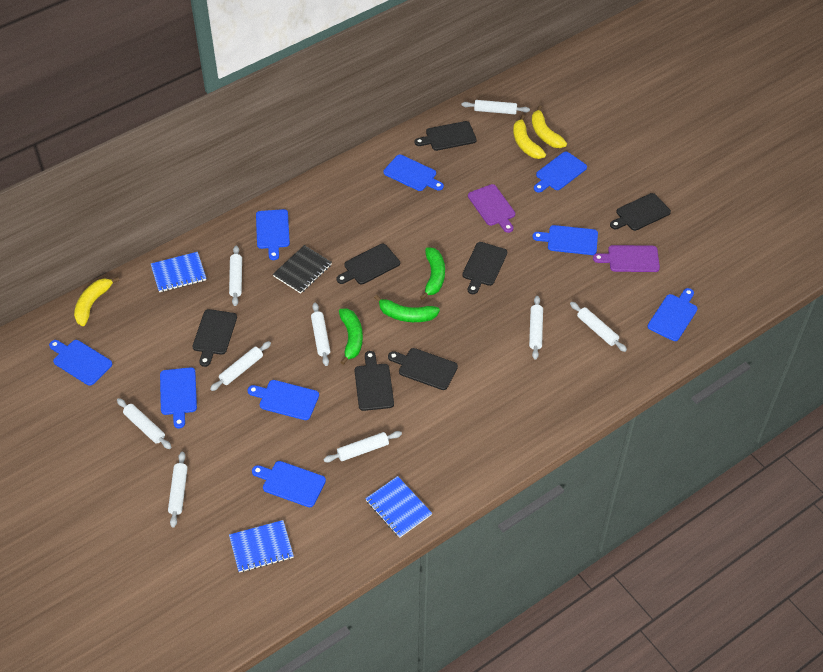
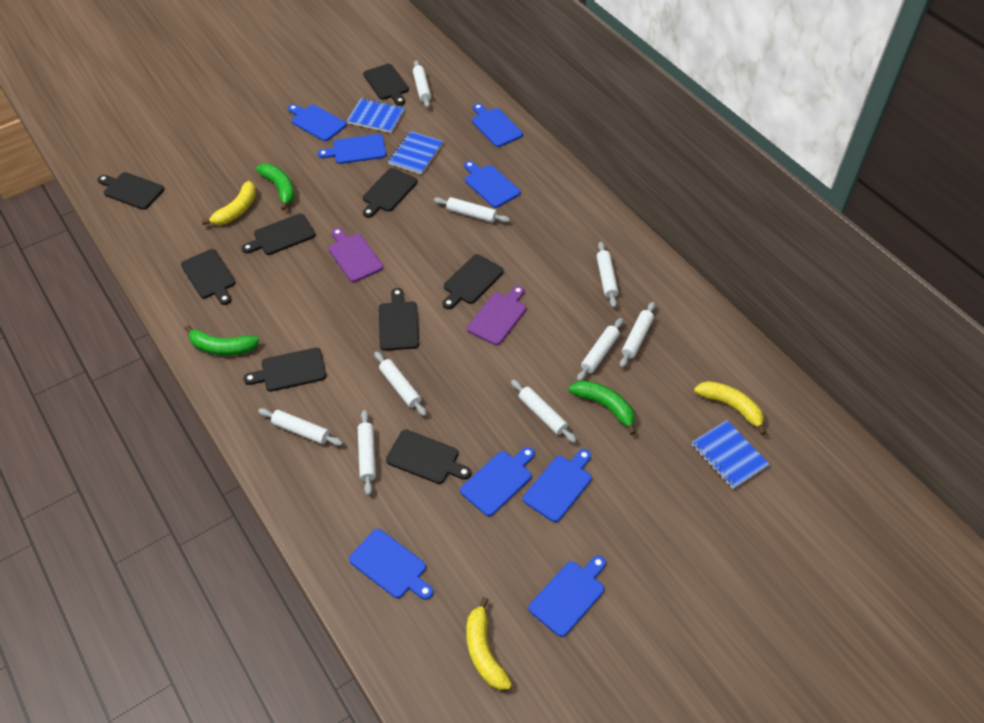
black cutting board: [192,309,237,367] [337,244,400,284] [354,351,394,411] [388,348,458,390] [415,121,477,151] [462,242,507,294] [610,193,671,231] = 7 -> [98,172,164,210] [181,249,236,305] [242,214,316,255] [243,348,326,391] [363,64,409,105] [363,168,418,218] [379,288,419,351] [386,430,471,484] [442,254,504,309] = 9
black notebook: [273,245,332,294] = 1 -> none = 0
blue cutting board: [49,340,112,386] [160,367,197,428] [247,380,319,420] [252,461,326,507] [256,209,290,260] [383,155,444,191] [533,225,598,255] [534,152,587,192] [647,288,698,341] = 9 -> [288,104,346,141] [318,134,386,164] [349,529,433,600] [460,447,535,516] [464,161,520,208] [472,103,523,147] [523,449,592,522] [529,556,606,637] = 8

